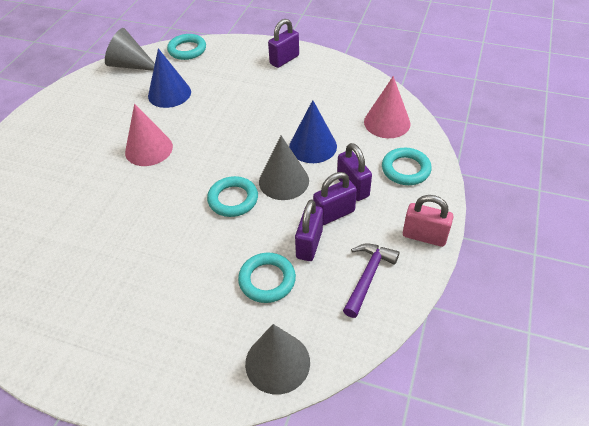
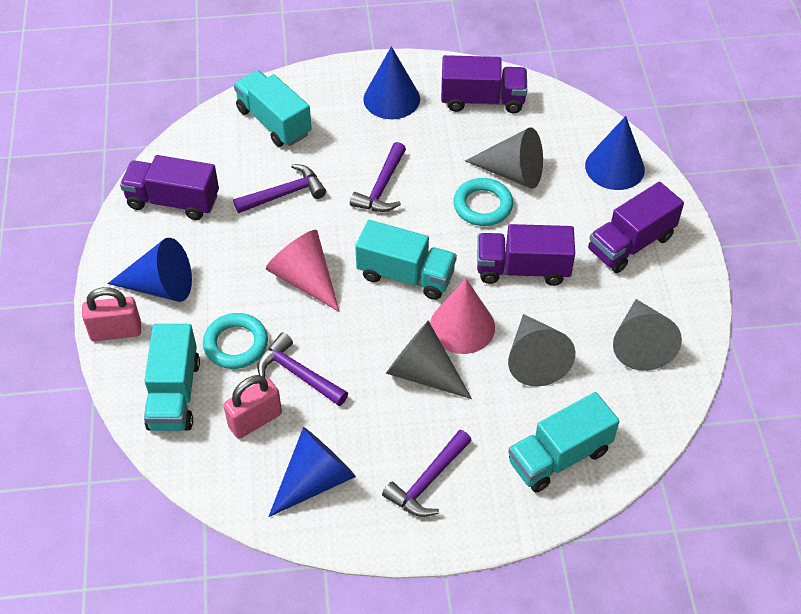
blue cone: [148,48,191,108] [289,100,337,163] = 2 -> [108,238,192,302] [268,427,356,517] [363,46,420,119] [585,116,645,190] = 4
grey cone: [105,28,155,71] [245,324,310,394] [259,135,309,200] = 3 -> [386,320,472,399] [465,127,543,189] [508,314,575,387] [613,299,682,371] = 4
pink padlock: [403,195,453,247] = 1 -> [82,287,141,341] [223,375,282,439] = 2
purple hammer: [343,243,399,318] = 1 -> [233,164,326,213] [257,332,348,406] [350,142,406,212] [382,430,472,517] = 4
purple padlock: [268,19,299,68] [295,199,323,261] [313,172,357,225] [337,143,372,201] = 4 -> none = 0
purple truck: none = 0 -> [120,155,219,220] [441,55,527,113] [477,224,575,286] [588,182,684,273] = 4
turquoise ring: [167,34,206,60] [207,176,258,217] [238,253,296,303] [382,148,432,185] = 4 -> [203,313,268,369] [453,178,513,226] = 2
turquoise truck: none = 0 -> [144,324,200,431] [234,70,312,147] [355,220,457,300] [508,392,620,493] = 4

